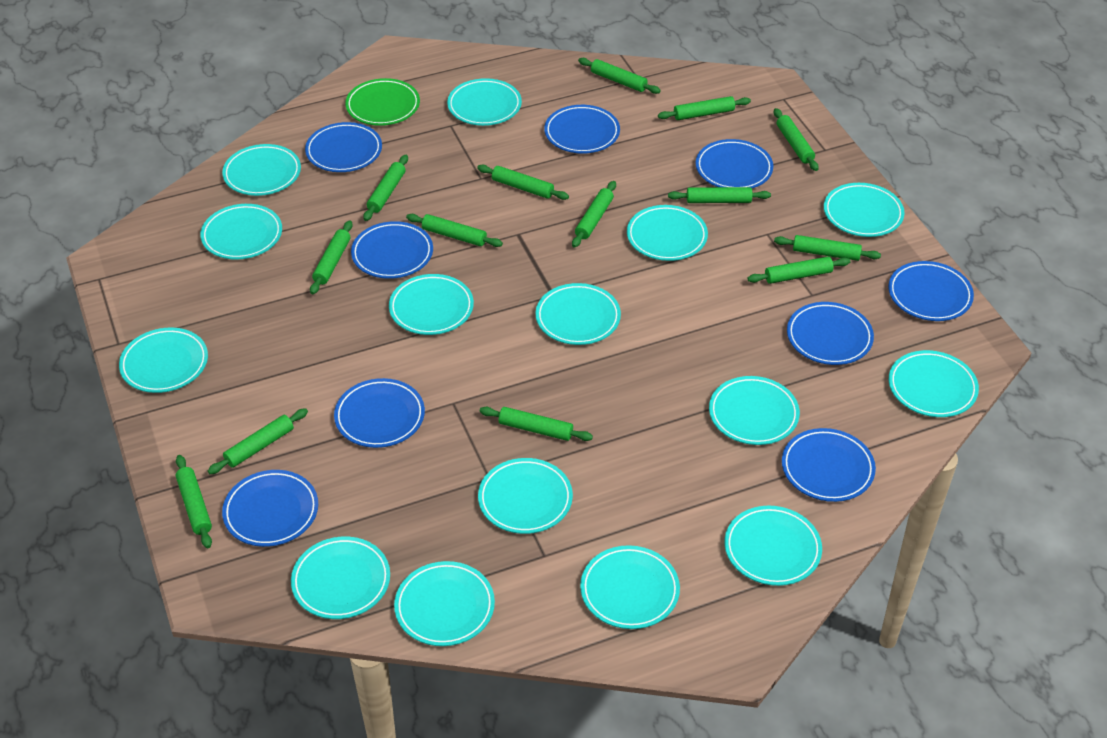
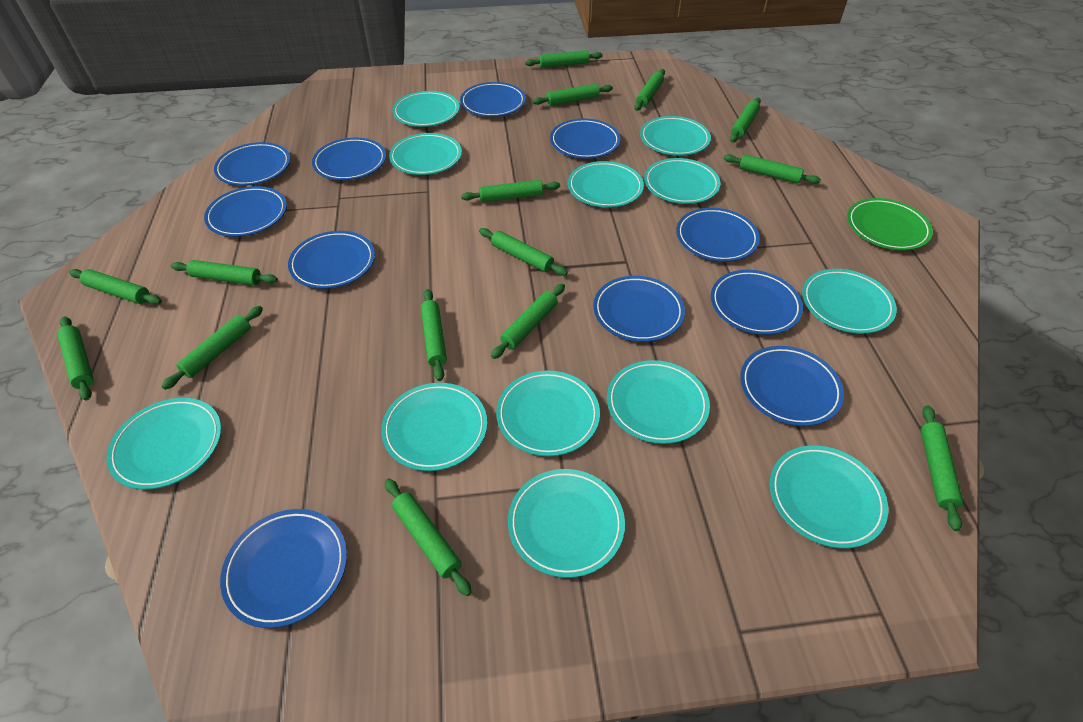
blue plate: [222,470,318,547] [305,122,382,172] [334,378,425,448] [351,221,433,279] [544,105,620,154] [696,139,773,188] [782,428,876,502] [787,302,874,365] [888,261,974,321] = 9 -> [204,186,287,237] [214,142,290,186] [220,509,347,628] [288,231,375,289] [312,138,386,180] [460,82,526,117] [550,119,621,159] [593,276,685,342] [676,208,760,262] [711,270,803,335] [740,346,844,426] = 11
green rolling pin: [176,455,212,548] [208,408,308,474] [310,220,353,294] [363,155,408,221] [406,214,503,247] [477,165,569,200] [480,407,593,441] [572,181,616,248] [578,58,661,94] [658,96,751,120] [668,187,771,203] [747,257,850,284] [774,108,819,171] [774,235,881,261] = 14 -> [57,316,94,401] [69,269,162,305] [161,306,263,390] [171,260,278,285] [385,478,472,596] [421,289,447,381] [461,180,560,202] [479,228,568,276] [491,284,565,359] [525,50,603,68] [533,84,613,106] [634,69,665,111] [724,154,821,184] [730,98,761,143] [921,405,963,531] = 15
turquoise plate: [119,328,208,393] [200,204,282,259] [222,144,301,196] [291,536,390,619] [389,274,474,335] [394,561,495,646] [447,78,522,126] [478,458,573,534] [535,283,621,345] [580,545,680,629] [627,205,708,261] [709,376,800,445] [725,506,822,586] [824,183,904,237] [889,350,979,417] = 15 -> [106,398,221,490] [381,383,487,471] [389,133,462,175] [392,91,460,127] [496,371,600,456] [508,469,625,578] [568,161,644,208] [607,360,710,444] [640,116,711,156] [644,158,720,204] [770,445,888,548] [802,269,897,334] = 12

